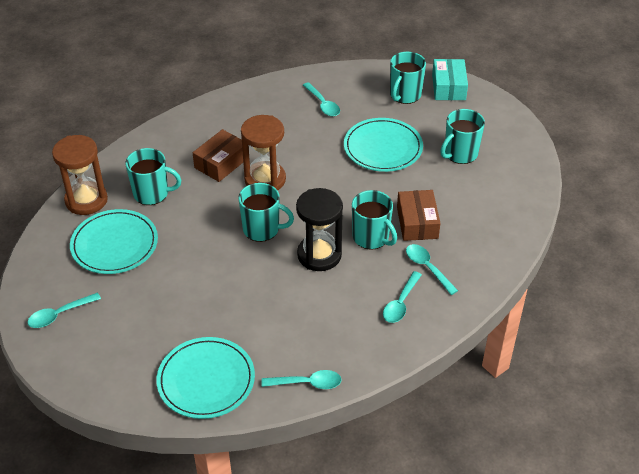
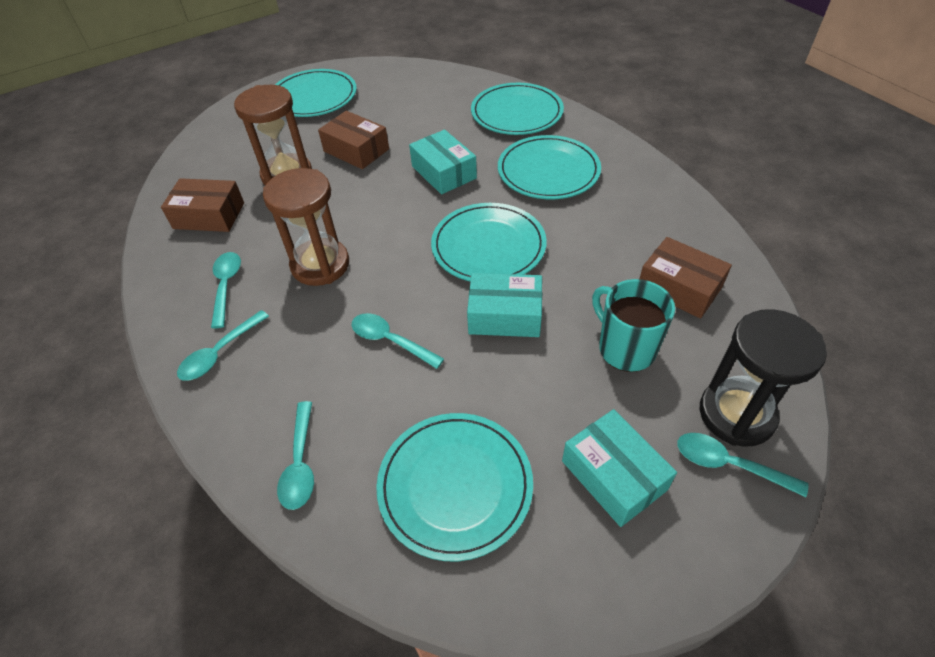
brown box: [193,129,243,182] [397,190,441,241] = 2 -> [161,178,244,232] [318,111,389,169] [640,237,732,318] = 3
turquoise box: [432,59,468,100] = 1 -> [409,130,477,194] [467,273,542,337] [562,409,677,527] = 3
turquoise mug: [125,148,181,205] [238,183,294,242] [352,190,397,250] [390,52,426,104] [440,109,485,164] = 5 -> [592,279,675,372] = 1
turquoise plate: [70,209,158,274] [156,337,255,419] [344,118,423,172] = 3 -> [275,69,357,117] [376,413,533,561] [431,203,547,281] [471,83,564,135] [498,135,601,199] = 5

